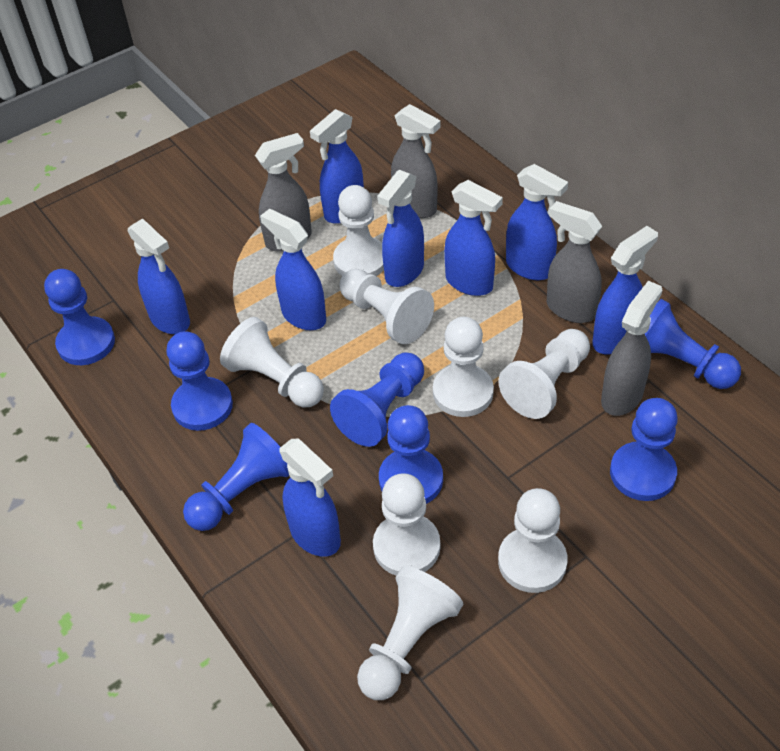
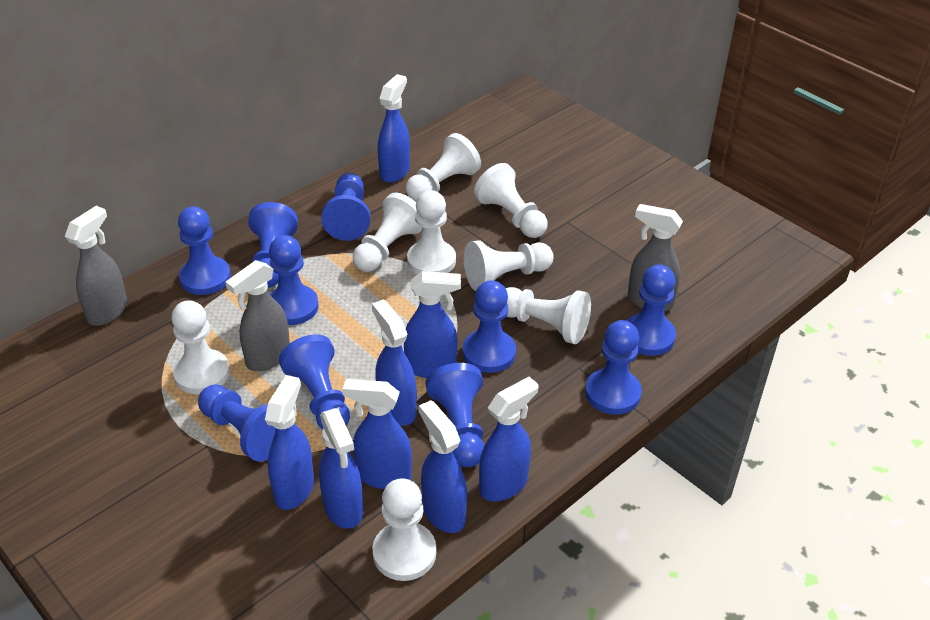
blue pawn: [44,269,115,365] [166,331,233,431] [183,423,289,531] [330,353,424,447] [379,405,443,504] [610,398,678,501] [645,299,741,389] = 7 -> [178,206,231,295] [198,385,276,462] [248,202,298,288] [269,235,319,325] [279,334,350,430] [321,173,370,241] [426,363,484,467] [463,280,516,373] [585,320,642,415] [626,264,676,356] = 10
grey spray bottle: [255,133,312,252] [391,104,441,218] [547,201,602,323] [601,281,662,416] = 4 -> [65,206,128,326] [226,260,290,371] [628,204,683,311] = 3

